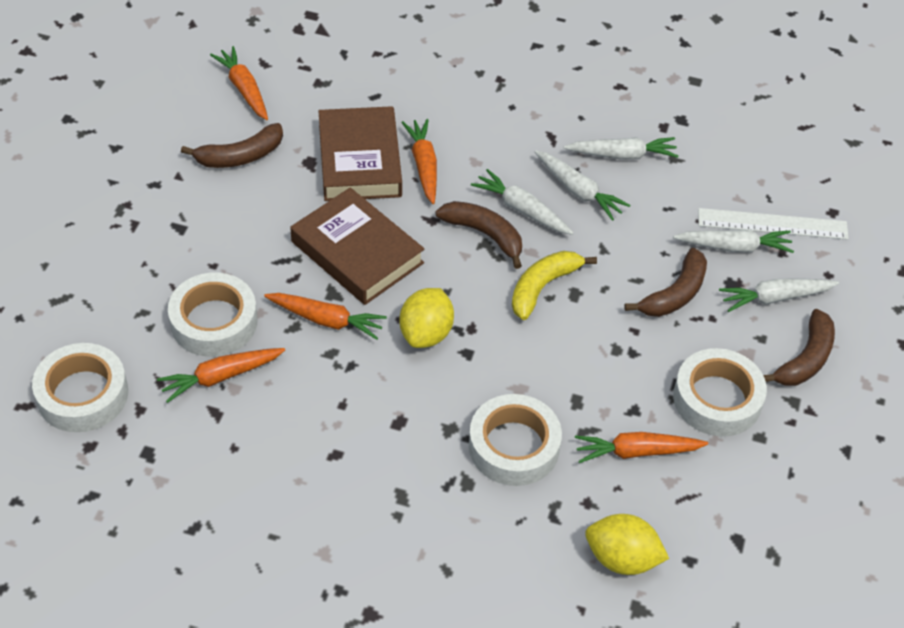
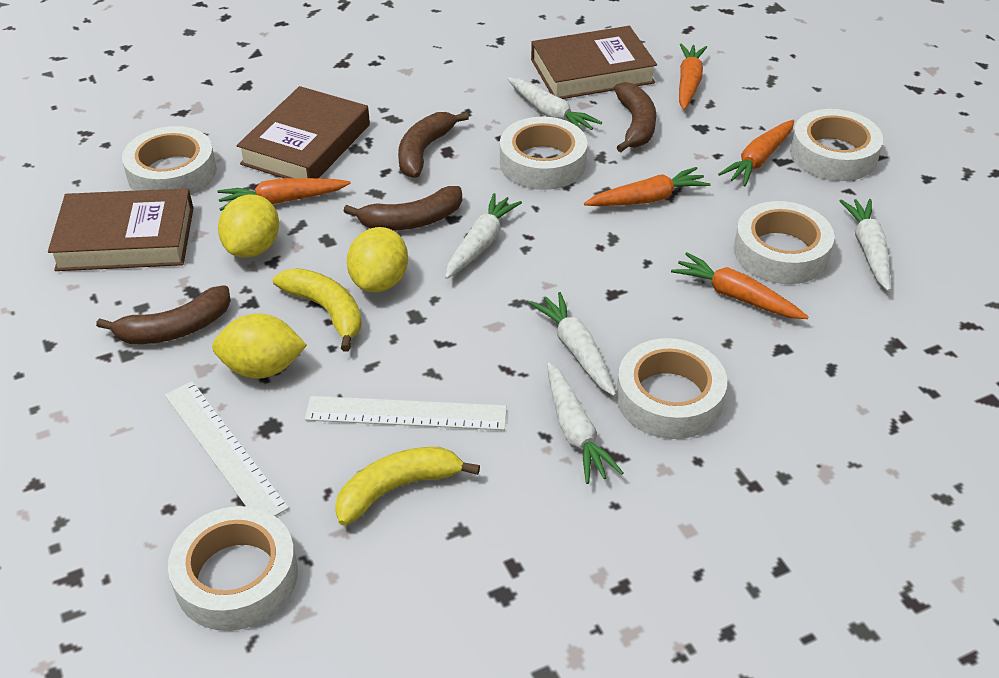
brown book: [290,187,425,305] [319,106,402,201] = 2 -> [48,188,193,271] [236,86,370,179] [531,26,657,99] = 3
white ruler: [698,208,848,240] = 1 -> [165,381,289,516] [305,396,507,430] = 2
white tape: [32,343,128,432] [168,273,258,357] [469,394,562,486] [673,348,767,436] = 4 -> [122,126,217,195] [168,506,298,631] [500,117,588,190] [616,338,727,439] [734,201,834,284] [790,109,883,181] = 6
yellow banana: [512,251,597,320] = 1 -> [273,268,362,351] [335,447,480,526] = 2
yellow lemon: [400,288,454,348] [585,514,669,575] = 2 -> [212,313,307,379] [218,195,279,258] [347,227,408,292] = 3

